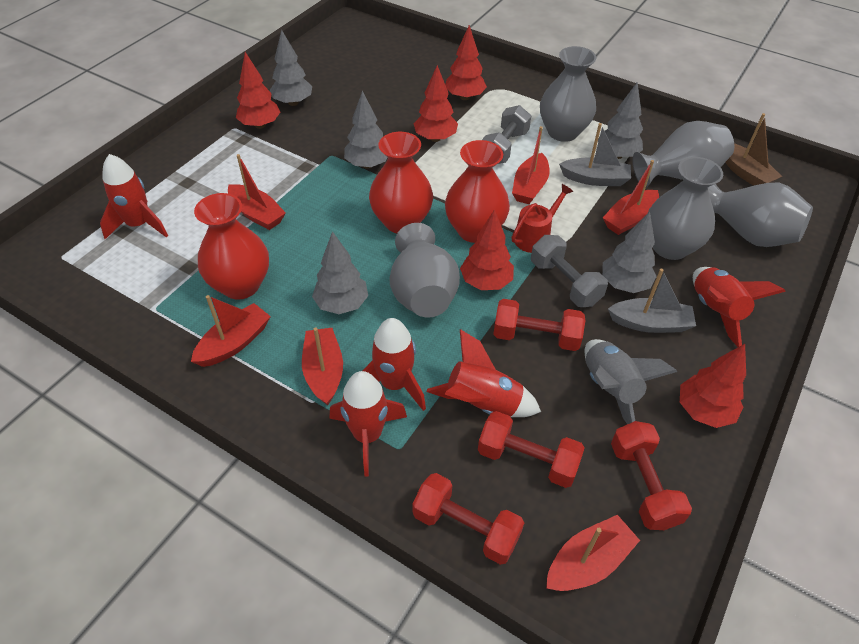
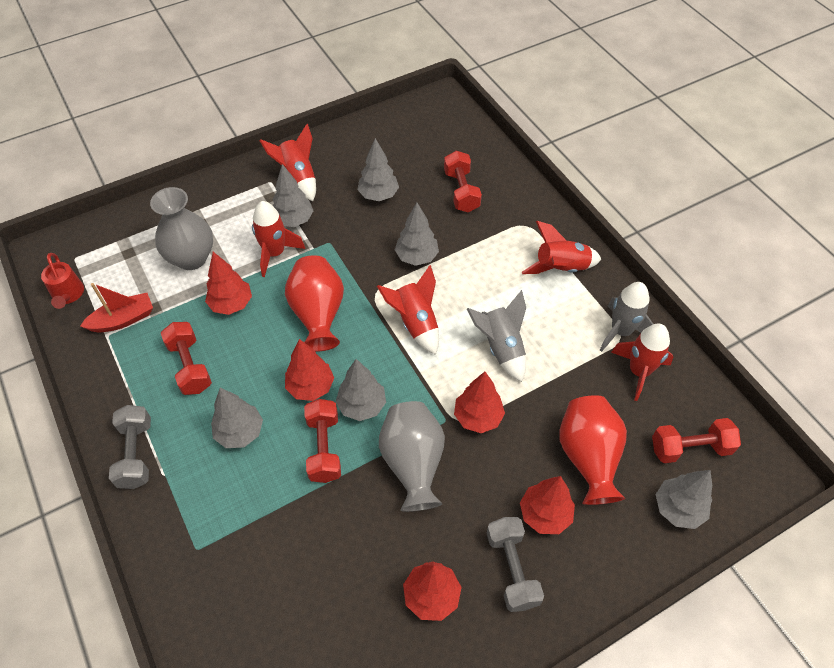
brown boat: [725,113,782,186] = 1 -> none = 0
grey boat: [559,123,631,186] [608,269,696,333] = 2 -> none = 0
grey rocket: [584,339,677,424] = 1 -> [467,290,526,382] [600,282,653,352] = 2
grey tree: [270,30,312,106] [312,231,368,314] [344,91,388,169] [598,82,643,159] [602,212,657,293] = 5 -> [211,388,263,448] [272,164,313,227] [336,359,386,421] [357,138,399,201] [395,203,439,266] [656,470,712,529] = 6
grey vase: [389,223,460,318] [540,46,596,142] [632,121,734,188] [647,157,723,260] [708,183,813,247] = 5 -> [150,187,213,270] [379,401,445,512] = 2
red boat: [191,295,271,367] [228,154,286,230] [302,327,343,406] [512,126,550,204] [546,515,640,591] [603,160,659,235] = 6 -> [80,283,153,332] = 1
red vase: [194,193,269,300] [369,132,433,233] [445,140,510,243] = 3 -> [285,255,344,352] [559,395,627,505] = 2

